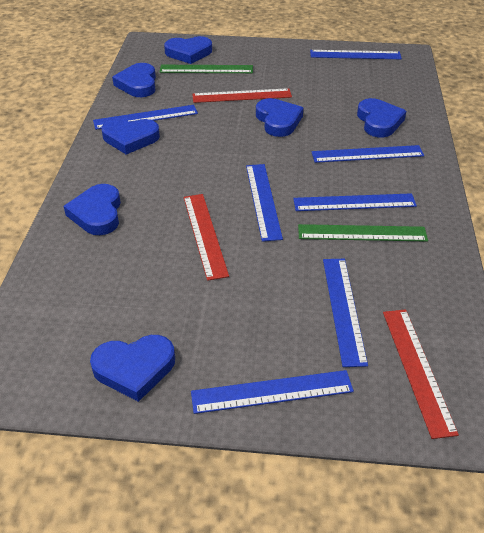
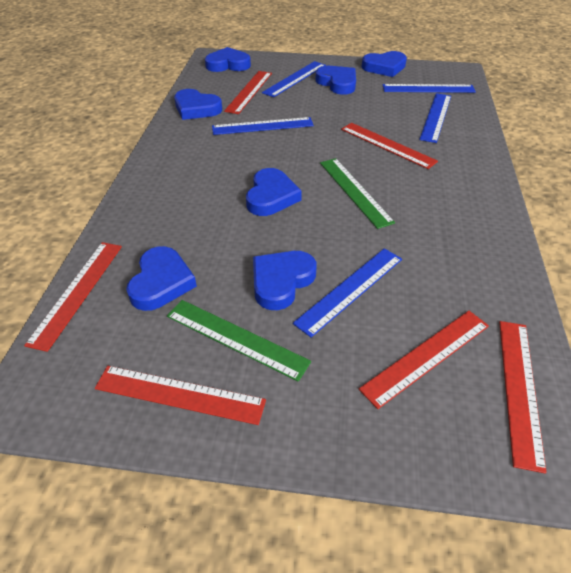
blue ruler: [93,105,198,130] [191,370,354,414] [246,164,283,242] [293,193,417,211] [310,50,402,59] [312,145,424,163] [323,259,368,367] = 7 -> [212,117,314,135] [262,61,326,97] [293,248,402,338] [383,84,476,93] [419,93,451,143] = 5
red ruler: [184,194,229,281] [192,88,292,103] [383,309,459,439] = 3 -> [24,242,122,352] [95,366,266,425] [224,71,272,114] [341,123,438,169] [358,311,489,409] [499,321,547,474] = 6

